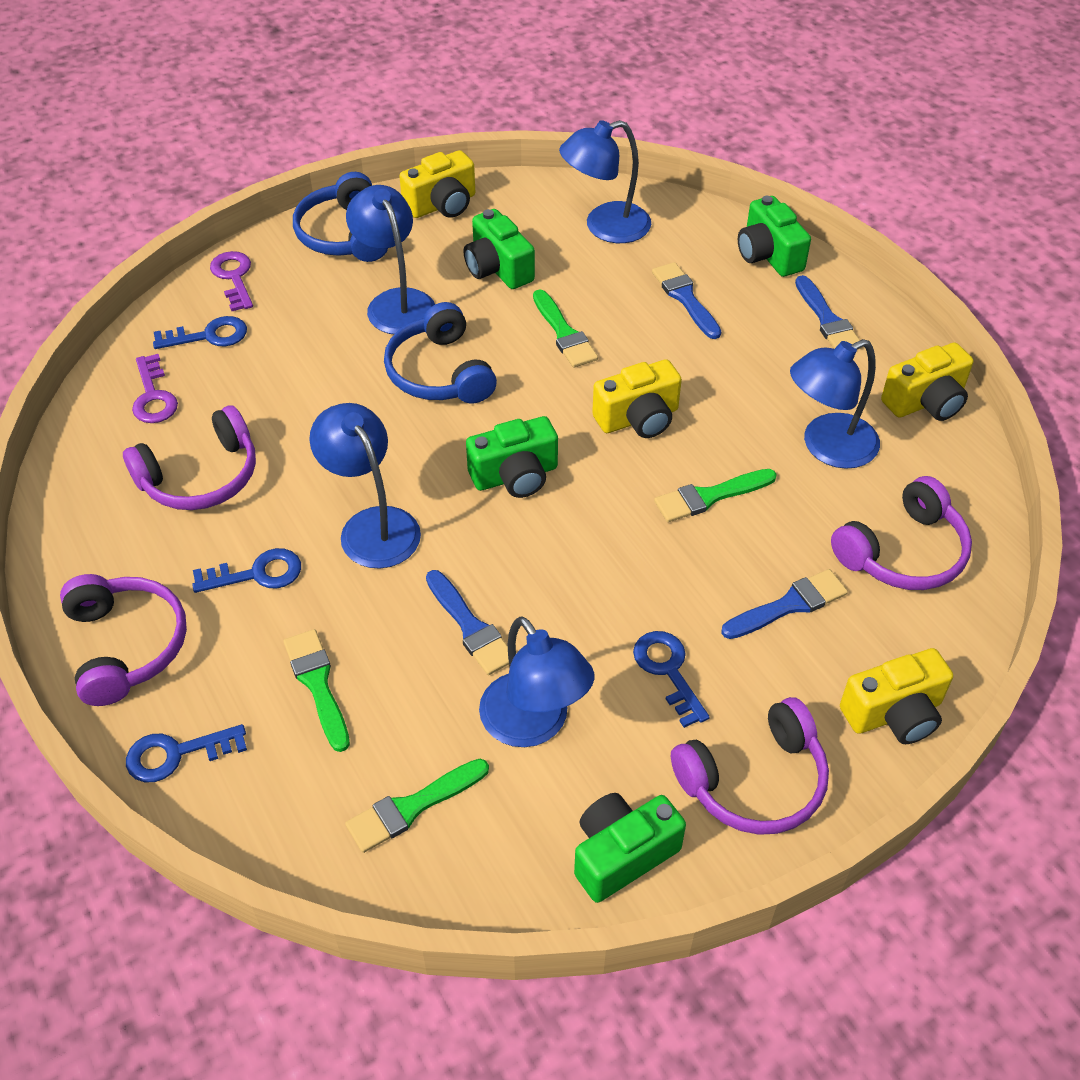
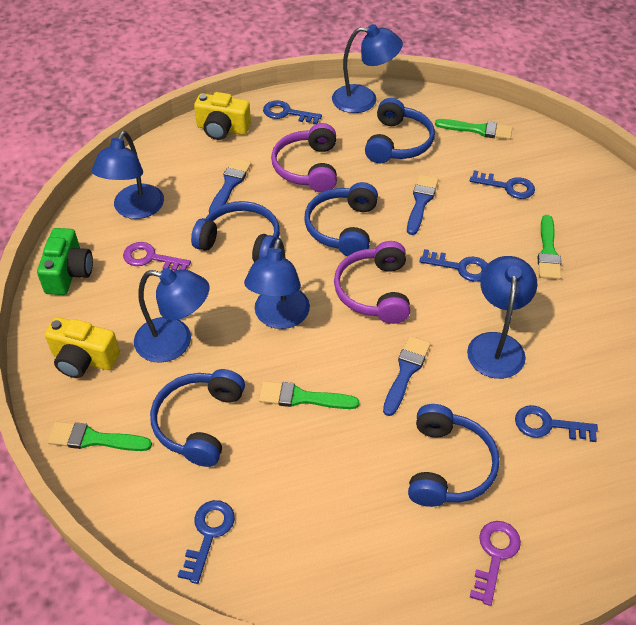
blue brush: [426,570,509,675] [652,262,721,339] [721,569,848,639] [795,275,862,349] = 4 -> [209,158,251,213] [383,336,431,416] [407,175,438,235] = 3
blue headphones: [293,172,388,262] [384,302,497,403] = 2 -> [150,369,245,467] [191,201,280,262] [304,182,378,256] [365,98,435,163] [408,404,500,507] = 5
blue key: [126,724,247,782] [153,316,247,349] [192,548,301,593] [633,631,710,728] = 4 -> [178,500,235,584] [263,100,322,125] [419,249,488,282] [470,170,535,199] [515,405,598,442] = 5
green camera: [463,209,535,289] [466,416,558,498] [574,793,686,903] [738,196,811,277] = 4 -> [37,228,93,295] = 1
purple headphones: [60,574,187,706] [123,405,256,510] [671,697,829,835] [831,476,972,590] = 4 -> [271,123,337,193] [334,241,410,324] = 2
yellow camera: [399,150,475,218] [592,359,682,438] [840,648,953,744] [881,342,973,421] = 4 -> [45,317,120,378] [194,92,251,140] = 2

